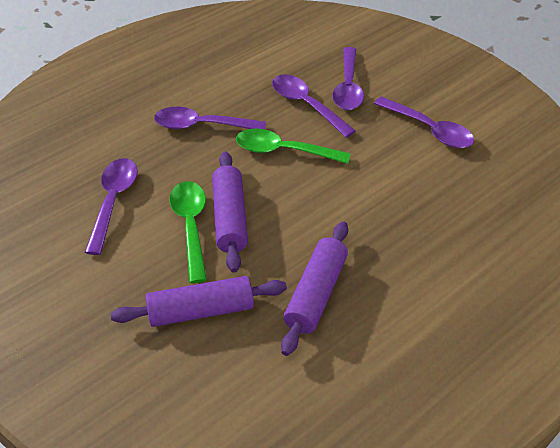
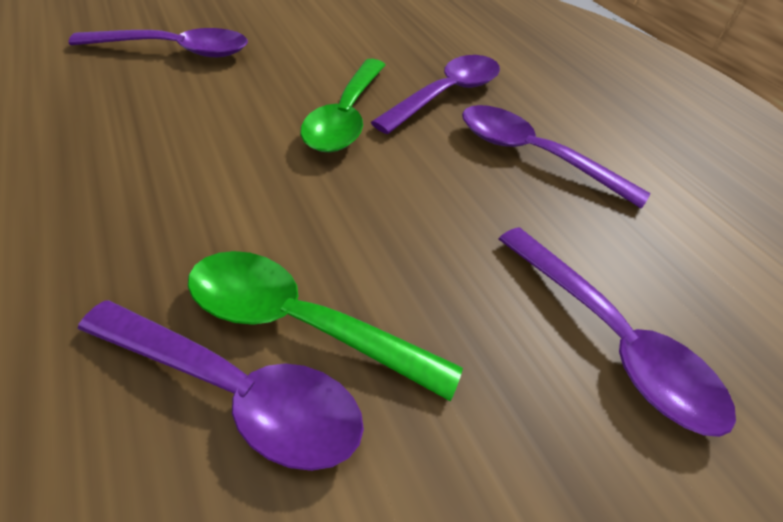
purple rolling pin: [111,276,287,327] [212,152,248,273] [281,222,348,356] = 3 -> none = 0

